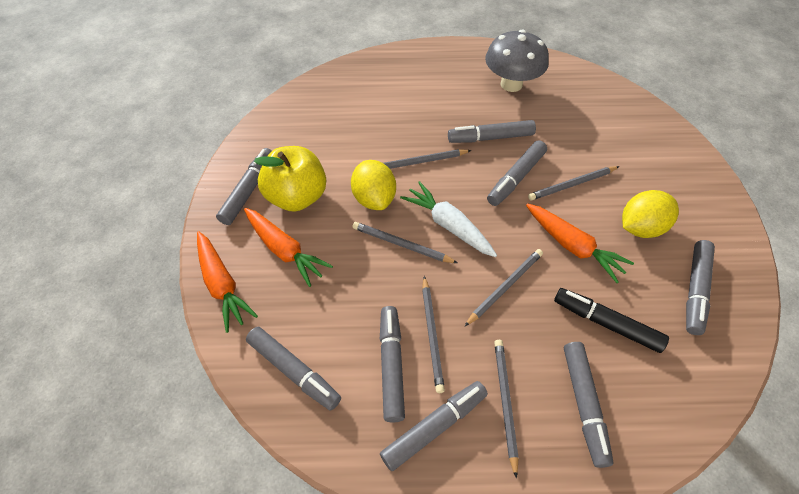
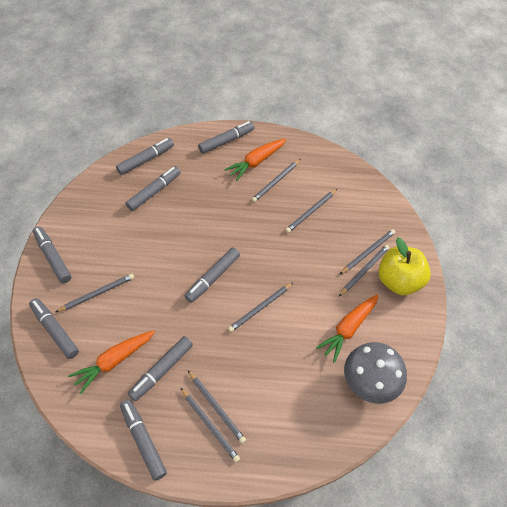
black marker: [554,288,669,353] = 1 -> none = 0
grey pencil: [352,222,458,263] [384,149,472,169] [422,276,445,393] [465,249,543,326] [494,340,519,479] [528,166,619,200] = 6 -> [56,274,134,312] [181,388,240,462] [188,371,246,443] [228,282,294,332] [252,159,301,202] [285,189,337,233] [339,245,390,296] [340,229,395,274] = 8
white carrot: [400,181,497,257] = 1 -> none = 0
yellow lemon: [351,160,396,210] [622,190,679,238] = 2 -> none = 0

